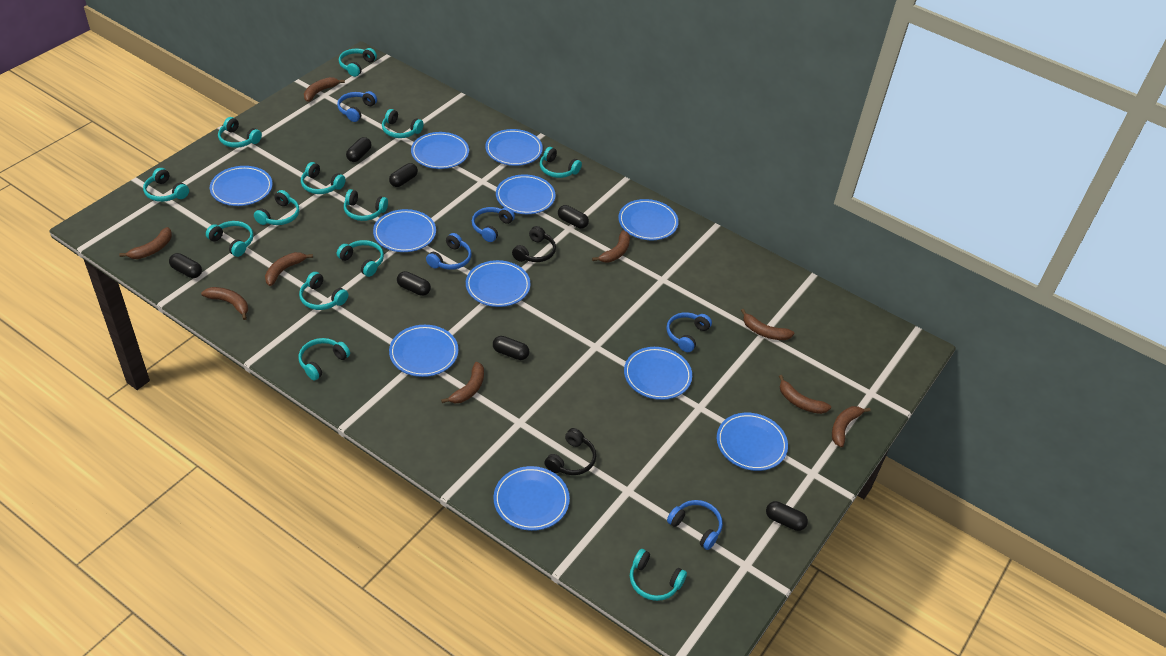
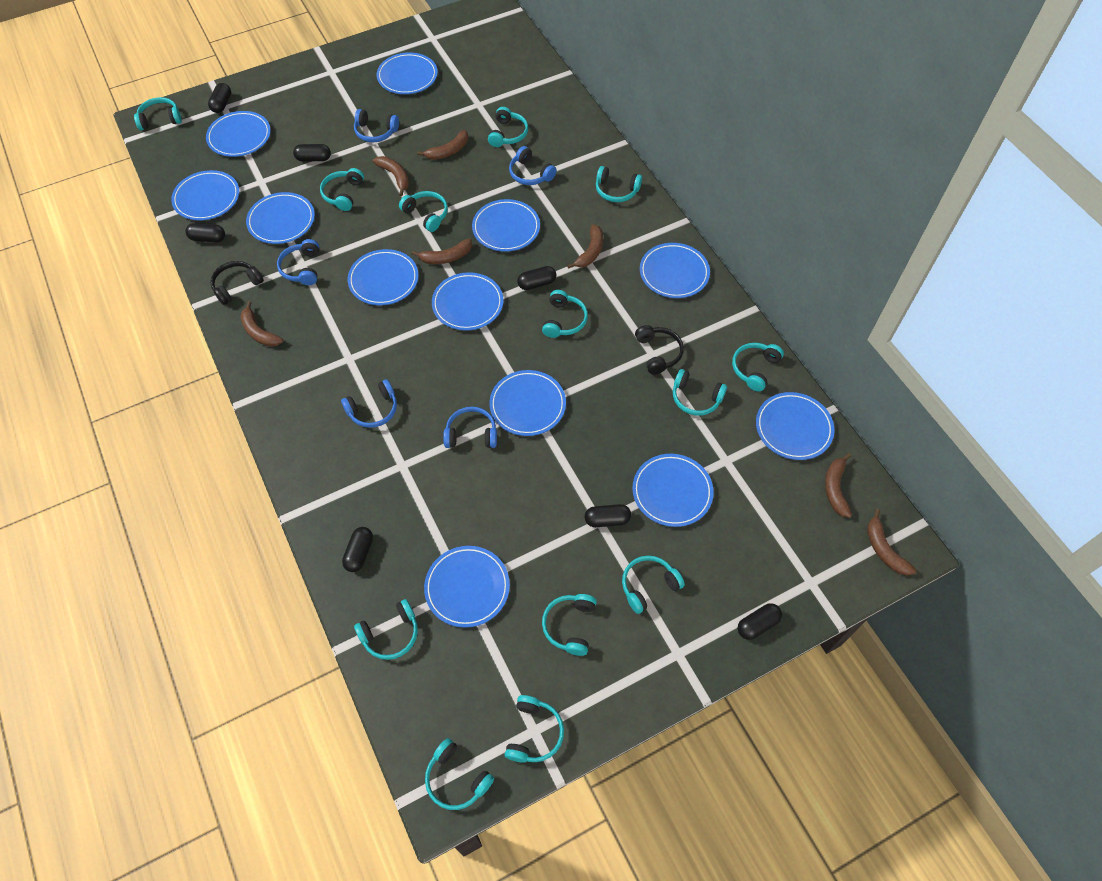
blue plate: [210,166,273,206] [373,209,436,252] [389,325,459,377] [411,132,469,169] [466,260,531,307] [485,129,543,166] [493,466,570,531] [496,174,556,214] [618,199,679,240] [624,347,692,400] [717,413,788,471] = 11 -> [171,170,239,221] [206,111,271,157] [246,192,315,244] [348,249,419,305] [377,52,438,94] [424,546,510,628] [432,272,503,331] [472,199,540,252] [489,370,566,436] [632,454,714,527] [640,243,710,298] [756,392,835,460] = 12
brown banana: [119,227,172,259] [201,287,248,320] [265,252,313,286] [304,77,345,102] [441,362,484,403] [592,230,630,262] [741,309,794,340] [779,375,831,414] [832,406,871,447] = 9 -> [240,301,283,347] [373,156,409,196] [412,238,472,264] [417,130,468,160] [567,224,603,269] [825,453,852,518] [867,509,917,576] = 7

